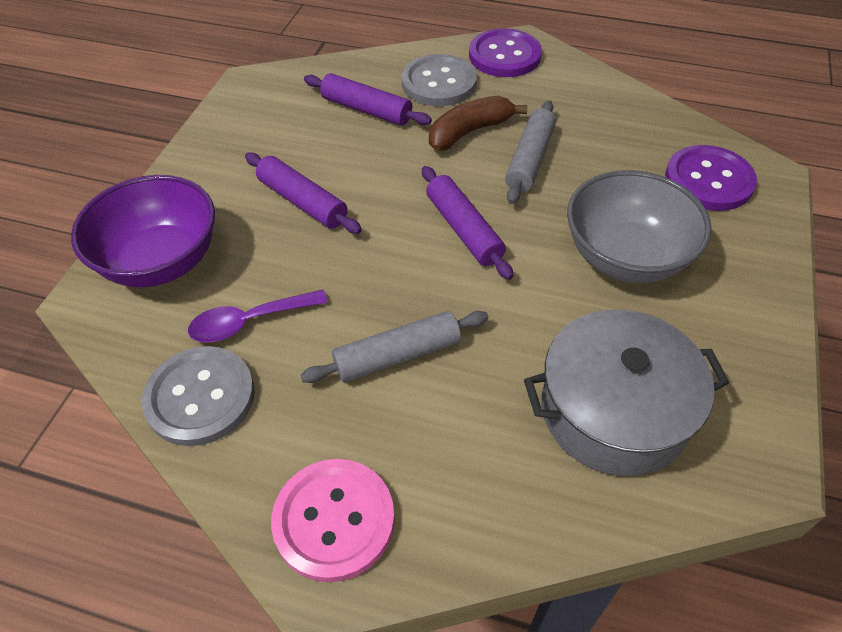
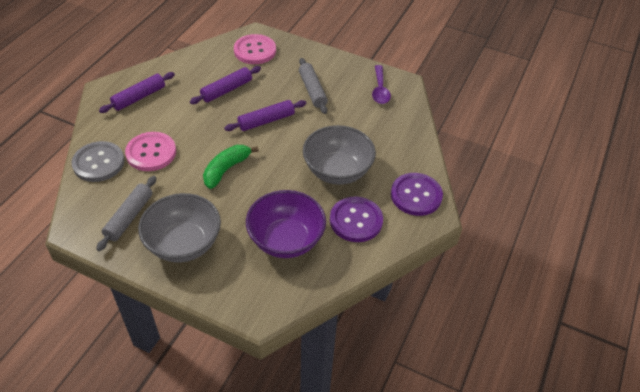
brown banana: [429,96,527,151] = 1 -> none = 0
green banana: none = 0 -> [203,145,259,189] = 1
grey bowl: [567,170,712,283] = 1 -> [138,193,221,263] [303,125,376,185] = 2
grey button: [142,346,255,446] [402,54,477,106] = 2 -> [71,141,125,182] = 1
grey pot: [524,309,729,476] = 1 -> none = 0
pink button: [271,459,395,582] = 1 -> [125,132,176,171] [234,34,276,64] = 2

